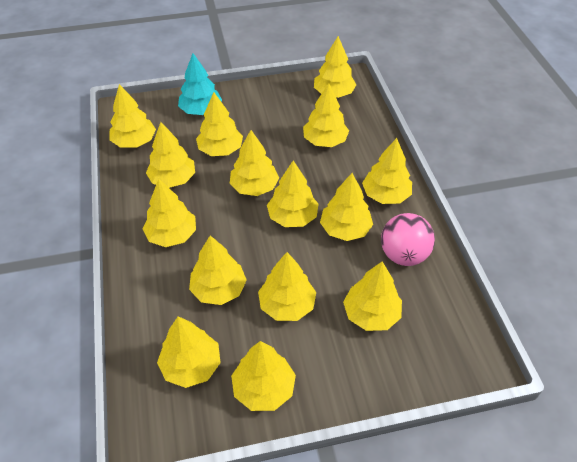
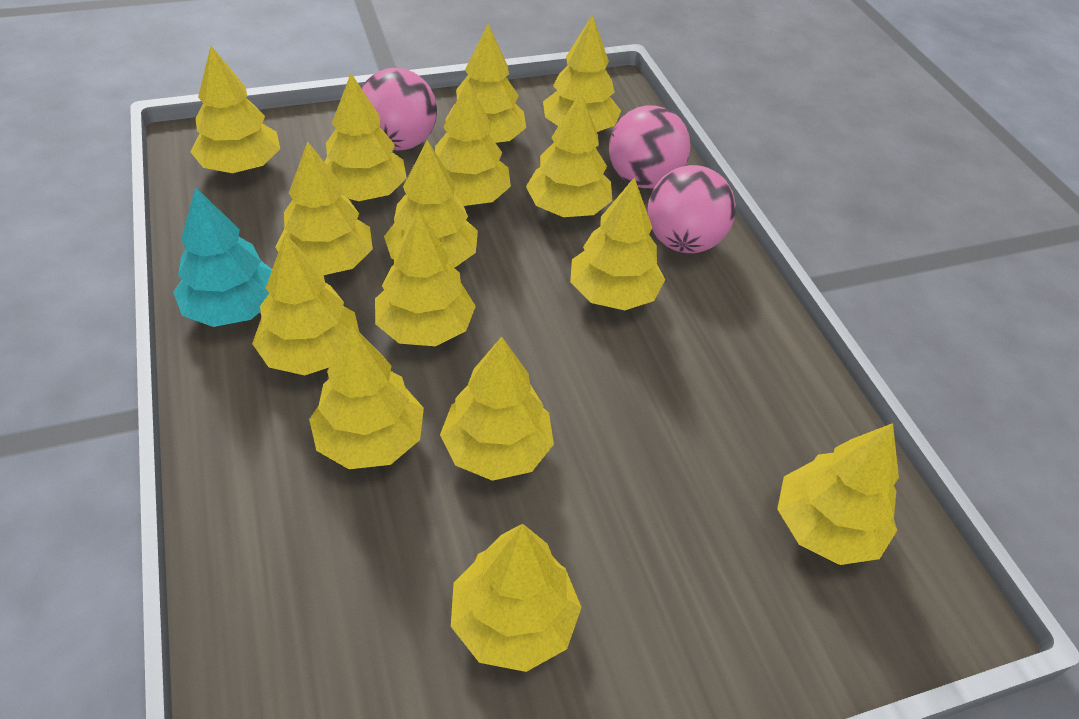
pink ball: [381,213,435,266] = 1 -> [362,68,437,151] [609,105,691,188] [648,165,736,253] = 3

